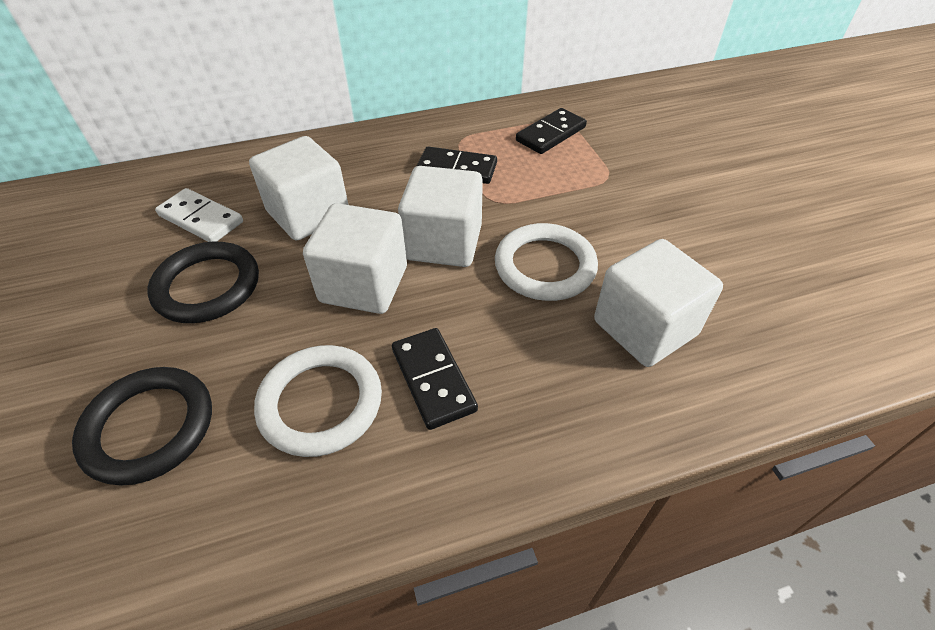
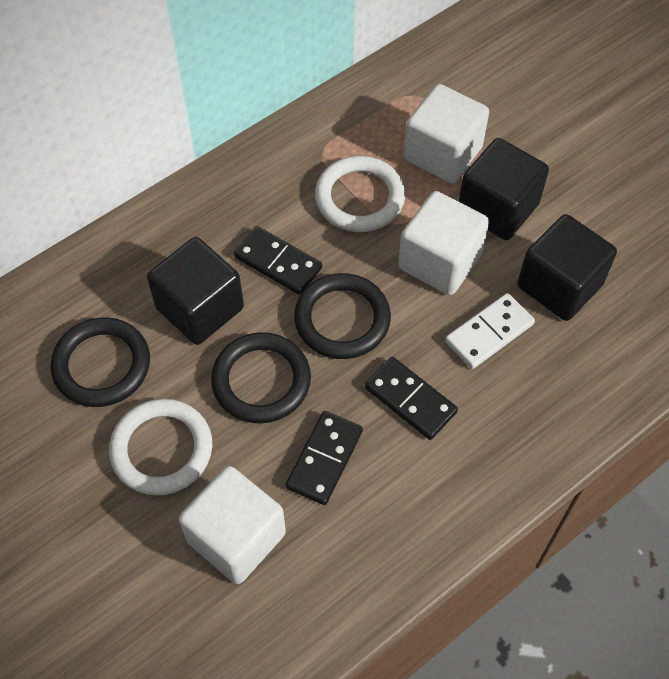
black cube: none = 0 -> [147,237,244,345] [458,138,549,240] [517,214,617,321] = 3
black ring: [72,367,212,486] [148,242,259,323] = 2 -> [50,317,150,407] [211,332,311,423] [294,273,391,359] = 3
white cube: [249,136,348,241] [303,203,407,314] [398,166,483,267] [594,239,723,367] = 4 -> [179,466,286,584] [398,191,489,295] [404,84,489,183] = 3

